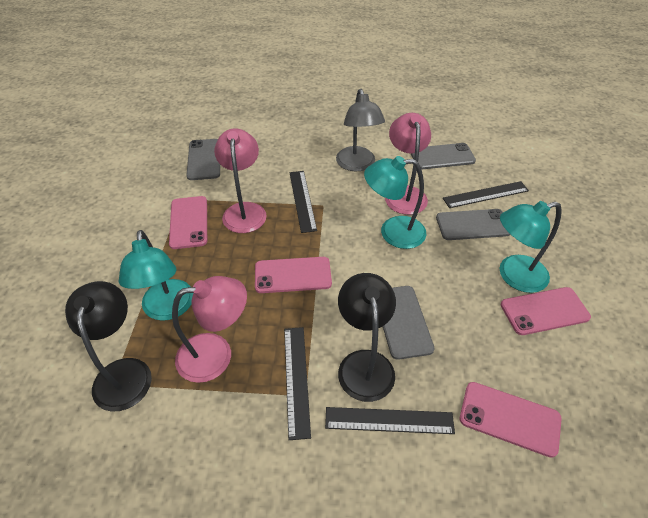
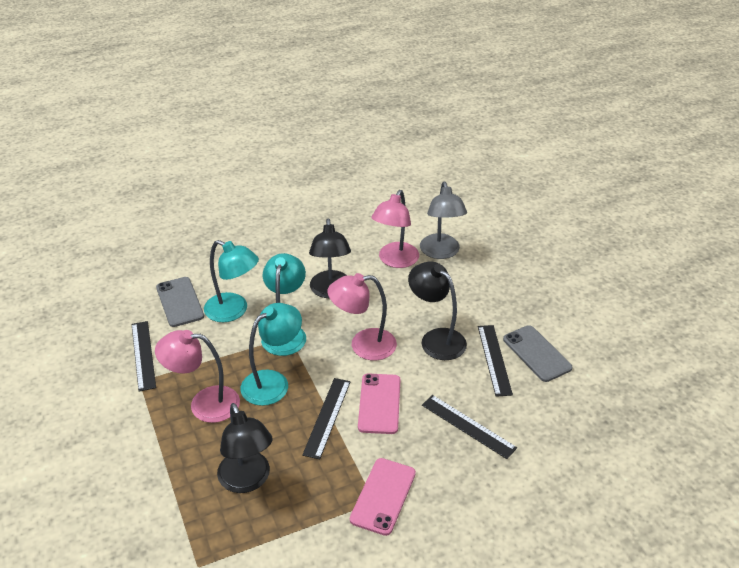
black lamp: [65,281,152,412] [338,273,396,402] = 2 -> [217,403,273,493] [309,219,351,298] [408,262,467,360] = 3
grey phone: [186,139,220,180] [383,286,435,360] [410,143,476,169] [436,209,511,240] = 4 -> [156,277,204,327] [503,325,572,382] = 2
pink phone: [169,196,207,249] [255,257,332,293] [460,382,562,458] [501,287,591,335] = 4 -> [350,458,416,536] [358,373,401,434] = 2

